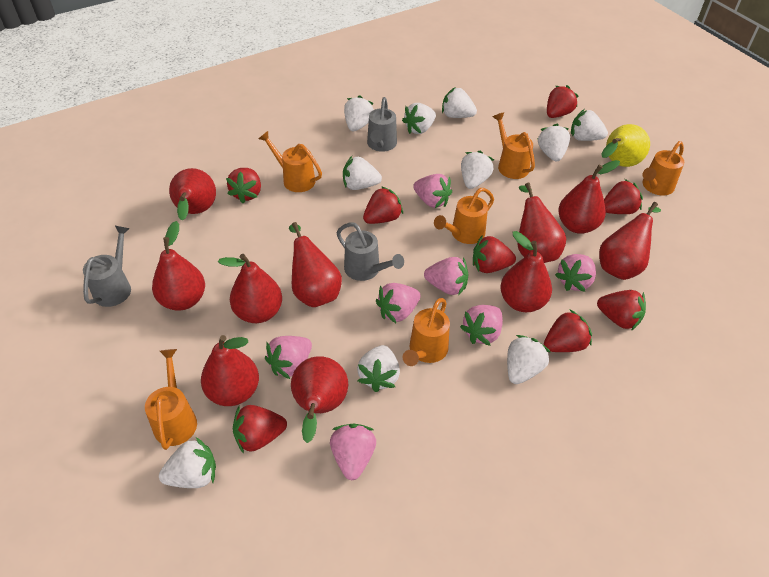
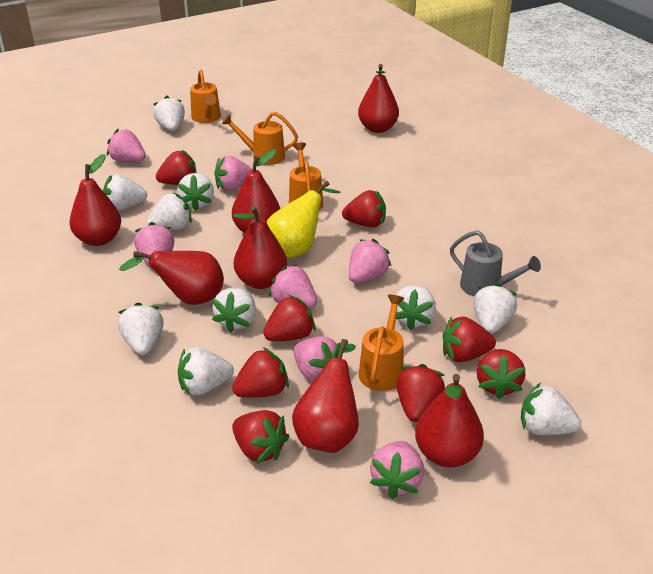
grey watering can: [83,226,131,307] [337,222,404,281] [367,97,397,152] = 3 -> [450,230,541,297] = 1
orange watering can: [145,349,197,450] [259,131,322,192] [403,298,450,366] [434,188,494,244] [493,112,535,179] [643,141,684,195] = 6 -> [190,70,221,123] [222,112,298,165] [289,142,323,210] [359,295,405,391] = 4
red pear: [152,221,205,311] [169,168,216,220] [201,335,259,406] [218,254,282,323] [289,222,342,307] [291,356,348,443] [500,231,552,312] [517,183,566,263] [558,160,620,234] [599,202,661,280] = 10 -> [70,154,121,246] [119,251,224,305] [232,150,281,233] [234,206,287,289] [292,339,359,453] [358,64,399,133] [415,374,484,467] = 7

